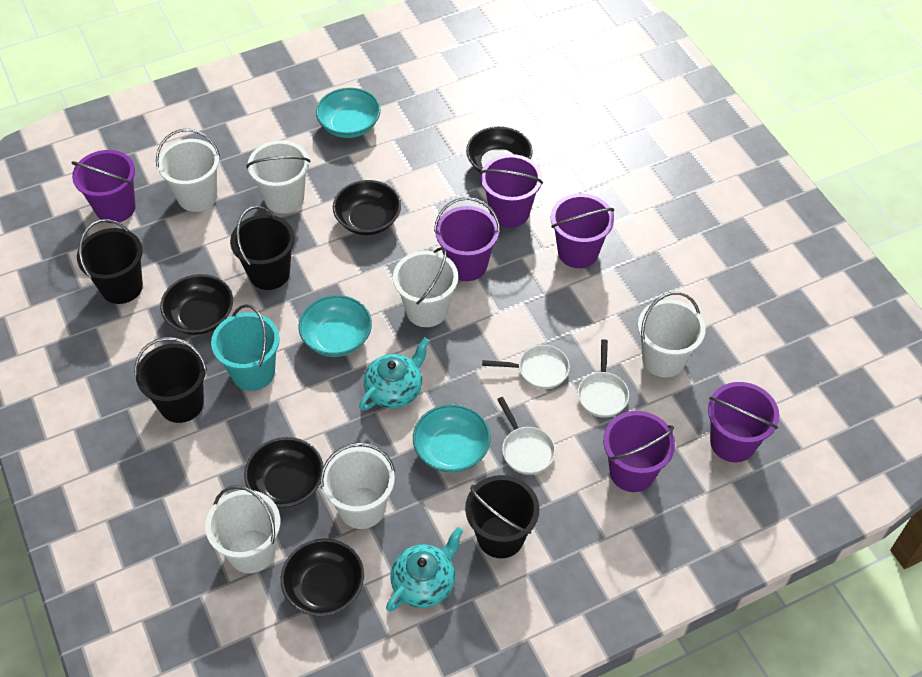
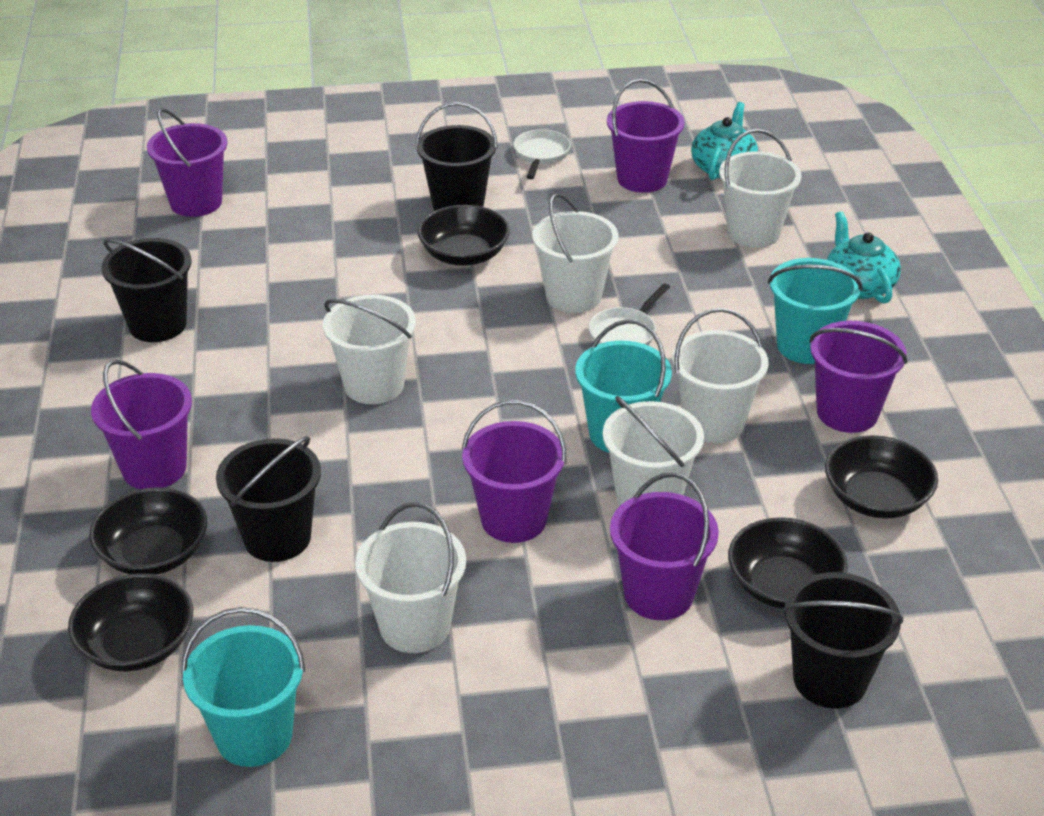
turquoise bowl: [298,295,372,357] [316,88,381,138] [413,404,490,473] = 3 -> none = 0
turquoise bucket: [211,304,280,391] = 1 -> [181,607,305,767] [575,319,672,453] [768,258,862,364] = 3
white pan: [482,345,570,389] [497,397,555,475] [578,339,629,417] = 3 -> [513,129,571,179] [589,283,670,345] = 2

